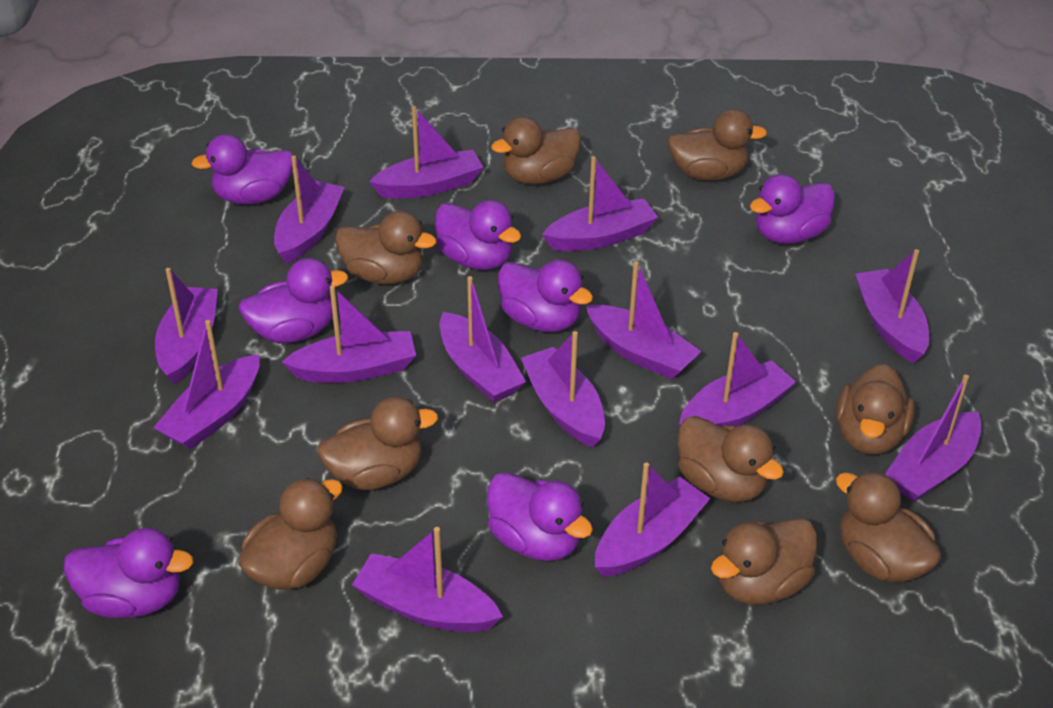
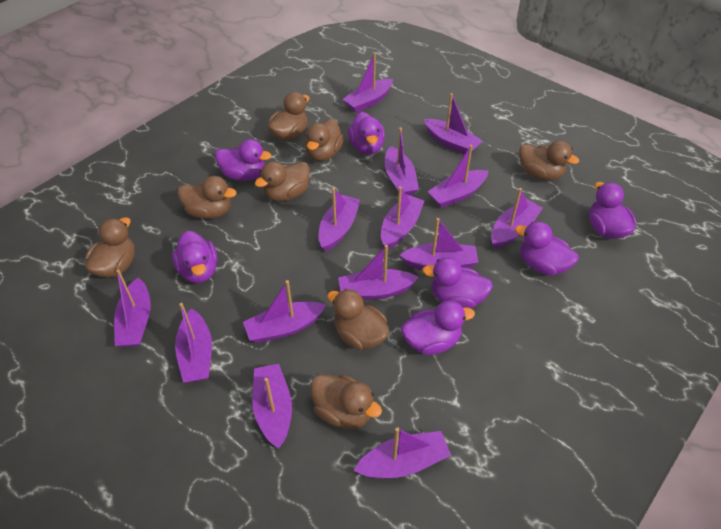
brown duck: [239,478,343,590] [317,397,438,490] [335,211,437,284] [491,117,581,184] [667,109,767,181] [678,416,784,502] [711,518,817,605] [836,364,915,455] [836,471,941,583] = 9 -> [85,217,135,278] [178,176,237,219] [255,161,310,202] [268,92,310,141] [305,119,344,161] [310,374,382,429] [327,289,390,350] [519,140,579,181] = 8

